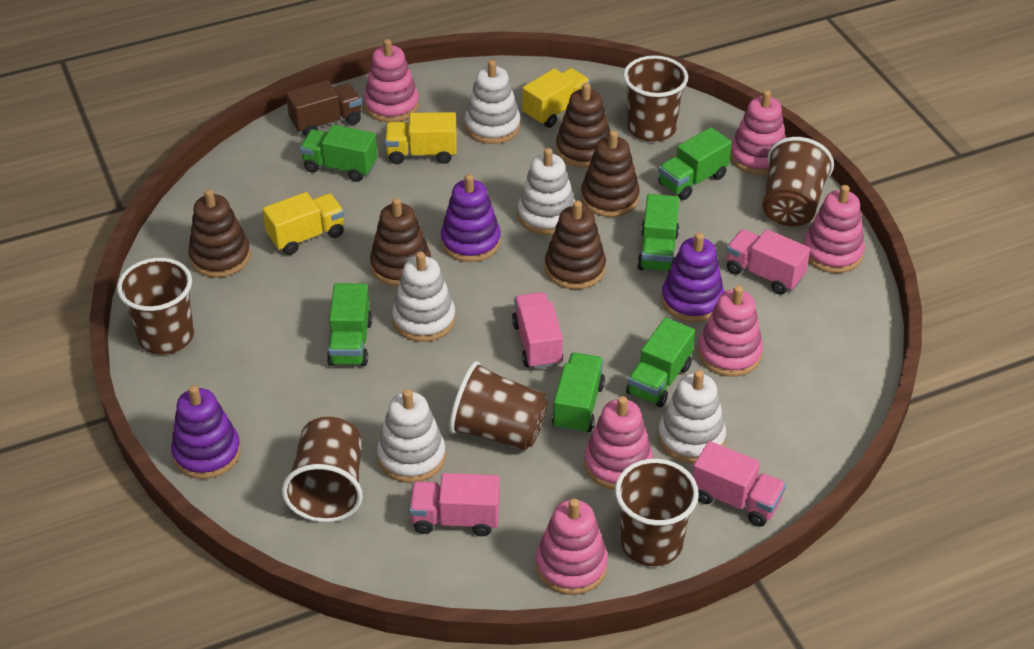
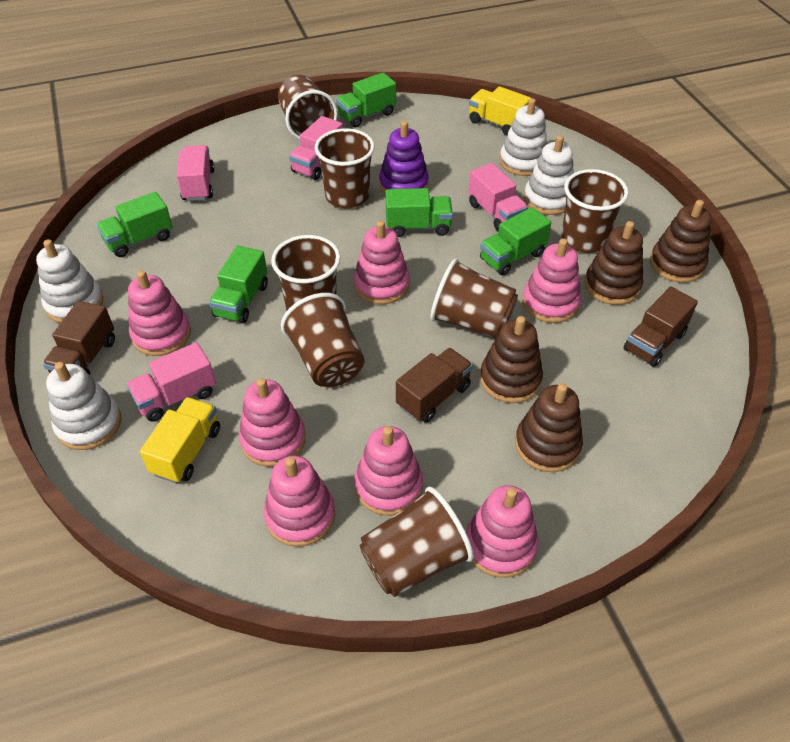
brown cup: [117,258,194,355] [282,417,363,522] [449,361,548,451] [615,459,699,566] [623,56,688,142] [762,137,834,227] = 6 -> [271,235,341,310] [278,75,338,140] [281,293,365,387] [315,128,375,208] [360,486,474,597] [430,259,518,339] [561,169,628,253] = 7
brown stacking toy: [188,189,250,278] [370,198,431,287] [545,201,606,289] [556,83,610,168] [581,130,640,217] = 5 -> [480,316,543,403] [515,383,583,472] [585,221,643,305] [650,200,711,283] = 4
brown truck: [286,80,362,136] = 1 -> [43,301,115,375] [396,348,473,423] [623,286,698,367] = 3
green truck: [300,125,378,182] [327,283,372,366] [552,353,605,434] [626,318,695,407] [637,194,679,272] [658,127,732,200] = 6 -> [96,192,173,257] [209,246,268,323] [336,73,396,128] [386,188,453,237] [480,207,551,276] = 5
pink stacking toy: [364,39,419,122] [536,498,608,595] [584,396,653,490] [698,285,763,377] [730,90,786,175] [803,185,865,273] = 6 -> [128,270,191,356] [239,378,306,467] [264,456,335,547] [354,221,410,304] [354,426,423,516] [466,485,538,578] [522,238,581,323] = 7
purple stacking toy: [171,385,241,479] [441,174,501,262] [662,233,724,322] = 3 -> [379,121,429,194] = 1
white stacking toy: [377,389,446,483] [392,252,455,342] [465,60,521,144] [518,148,575,235] [658,370,726,463] = 5 -> [36,239,103,323] [46,362,121,450] [500,98,548,176] [524,135,574,215] = 4
yellow truck: [263,192,345,255] [385,112,457,164] [522,68,590,128] = 3 -> [140,397,220,483] [469,86,531,136] = 2

